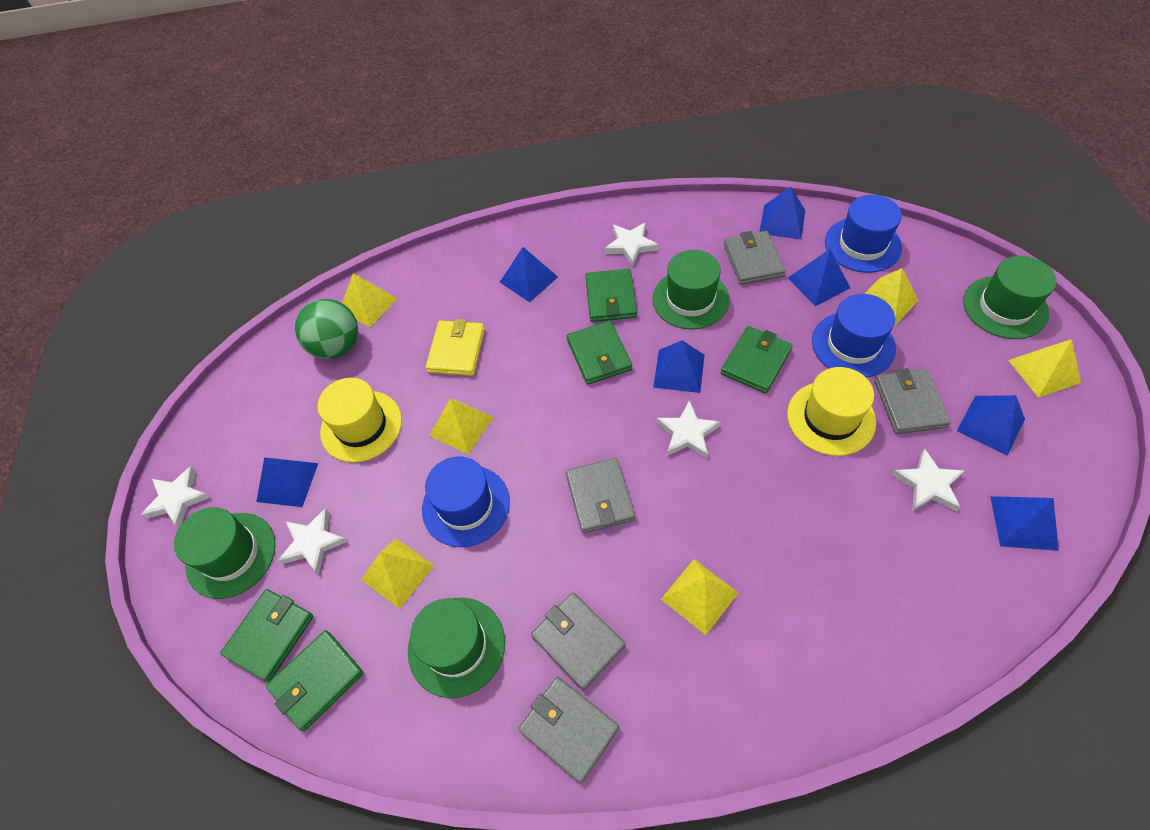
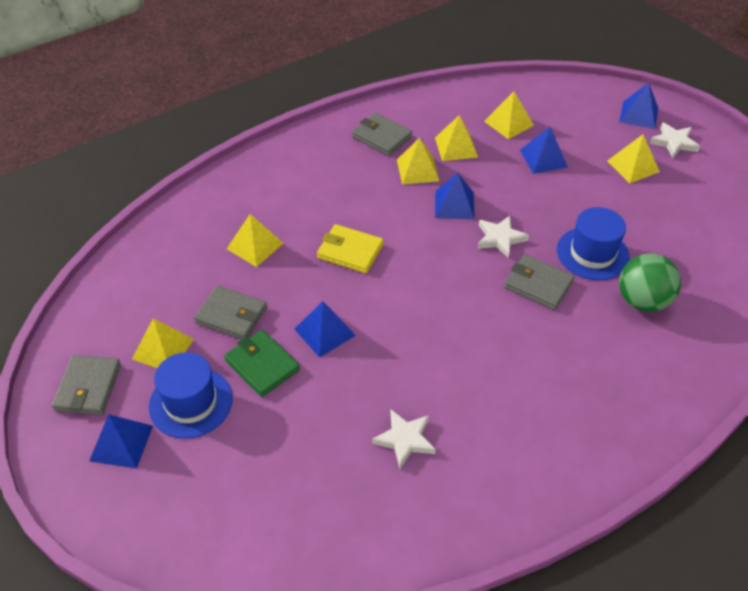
blue hat: [422,456,510,547] [812,294,896,377] [825,195,902,273] = 3 -> [149,352,233,439] [557,207,630,280] = 2
blue pyramid: [256,457,318,507] [500,247,558,302] [653,340,705,393] [760,187,805,239] [788,249,850,306] [957,395,1025,456] [990,496,1059,551] = 7 -> [89,414,153,469] [294,301,356,358] [435,173,475,219] [520,127,568,174] [619,83,658,129] = 5
green hat: [174,507,276,599] [408,598,505,698] [652,250,730,330] [963,256,1056,339] = 4 -> none = 0
green wallet: [220,589,314,682] [266,630,364,731] [567,321,632,385] [585,269,637,322] [721,326,793,394] = 5 -> [224,330,300,397] = 1
grey wallet: [518,676,619,783] [531,592,626,690] [566,458,635,534] [724,231,786,285] [875,368,951,434] = 5 -> [52,355,121,415] [194,285,267,340] [352,113,412,156] [504,254,575,310] = 4
white star: [141,466,210,527] [278,508,348,575] [604,222,658,267] [657,400,721,458] [892,449,965,512] = 5 -> [372,410,436,469] [477,216,529,259] [650,122,700,158] = 3
yellow hat: [317,378,402,462] [787,367,876,456] = 2 -> none = 0

